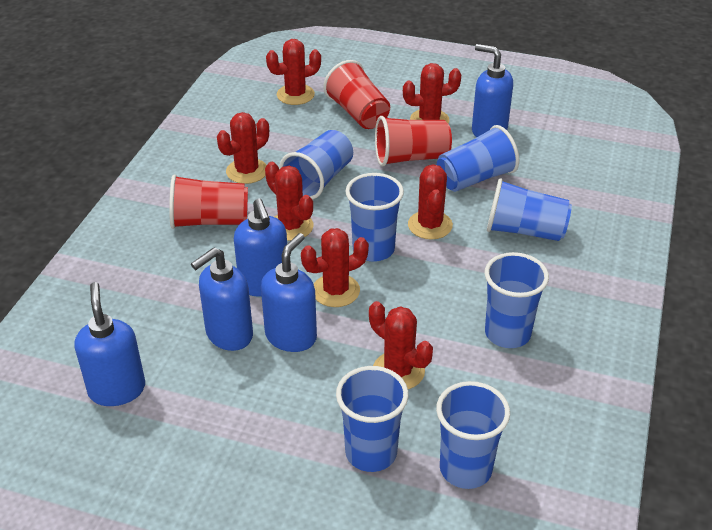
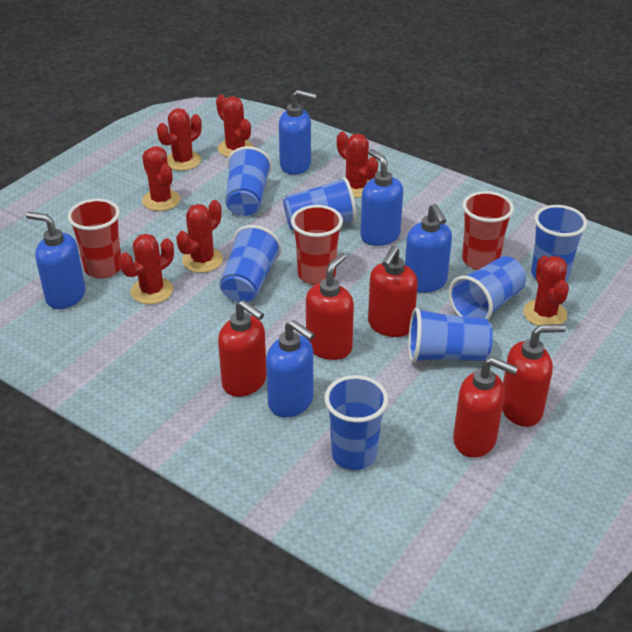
red soap dispenser: none = 0 -> [218,300,267,397] [306,253,354,360] [368,246,418,337] [453,357,518,458] [502,324,566,427] = 5

